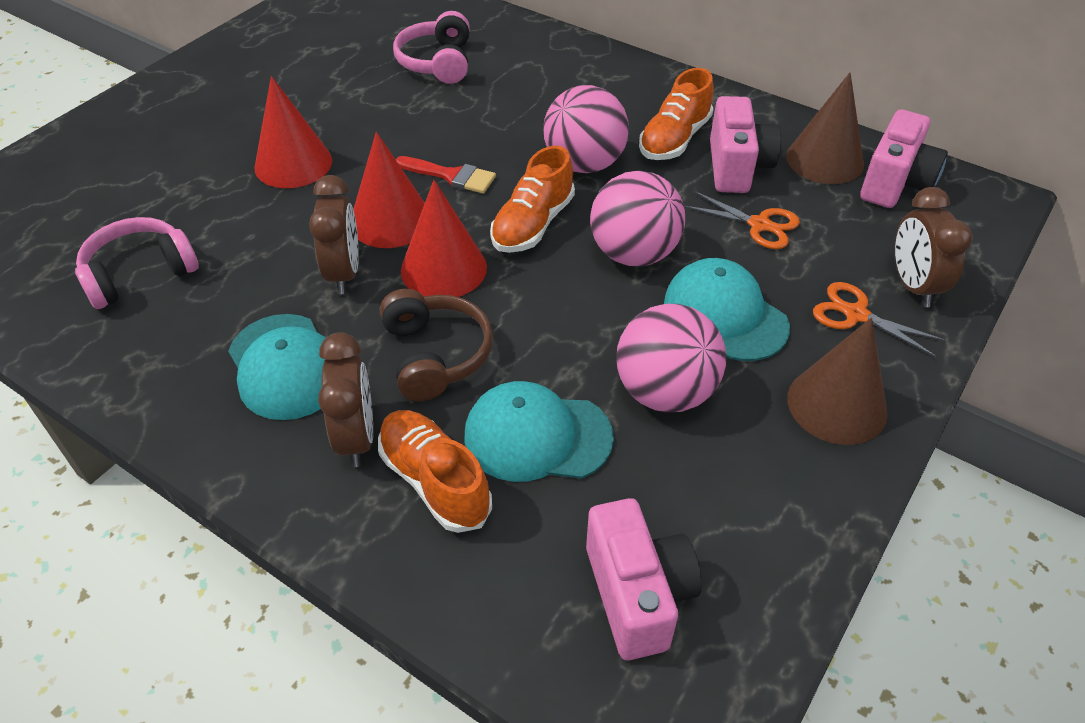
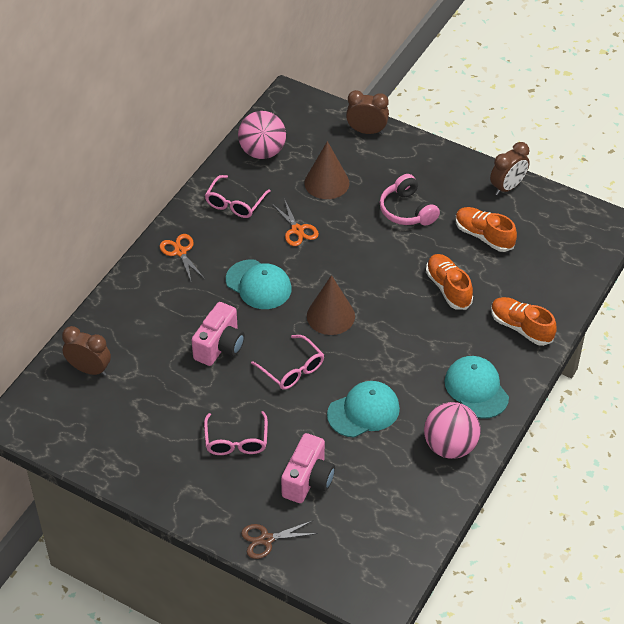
brown headphones: [380,289,493,401] = 1 -> none = 0
brown scissors: none = 0 -> [241,521,318,559] = 1
pink ball: [543,85,629,173] [590,171,685,266] [616,304,727,412] = 3 -> [238,111,286,159] [424,402,481,459] = 2
pink camera: [586,498,702,660] [710,96,781,193] [860,109,948,208] = 3 -> [192,302,245,366] [281,433,335,503] = 2
pink glasses: none = 0 -> [204,411,268,455] [205,175,270,218] [251,335,324,390] = 3
pink headphones: [75,217,199,309] [393,11,470,84] = 2 -> [379,174,440,225] = 1
red brush: [396,156,496,194] = 1 -> none = 0
red cone: [254,76,332,188] [353,132,425,248] [401,180,487,297] = 3 -> none = 0

